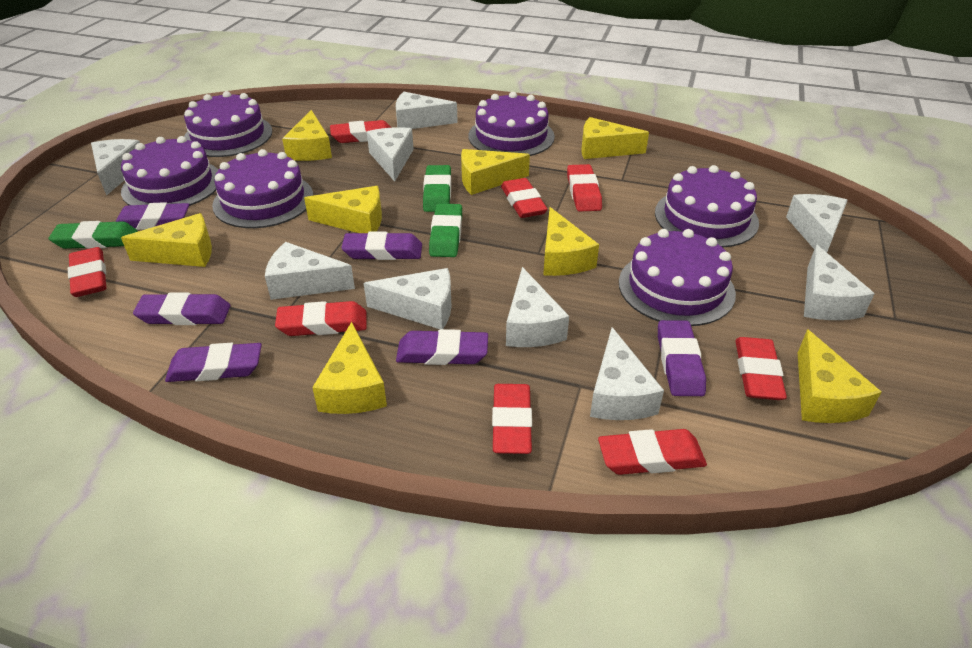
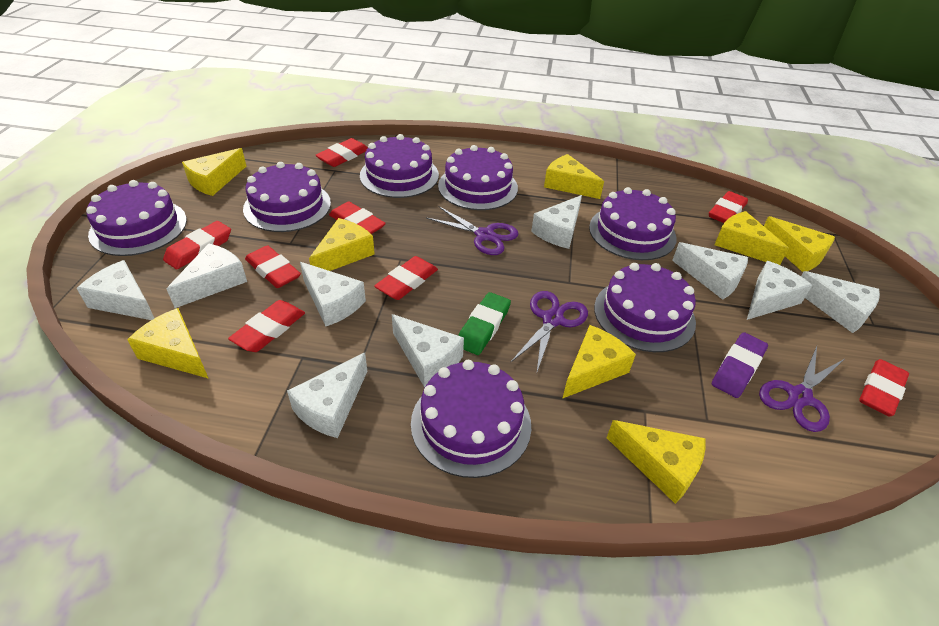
green eraser: [49,221,138,249] [423,165,451,212] [429,204,462,257] = 3 -> [458,292,511,355] = 1
purple cake: [121,136,218,206] [184,91,272,157] [212,149,313,228] [468,92,555,156] [619,229,736,326] [655,165,759,248] = 6 -> [86,180,187,256] [243,162,331,232] [360,134,439,198] [411,360,531,478] [438,145,518,210] [589,187,677,260] [594,263,696,352] = 7
purple eraser: [115,202,190,230] [133,292,230,325] [165,343,262,382] [341,232,422,260] [396,329,488,365] [658,320,706,396] = 6 -> [712,332,768,398] = 1
purple scissors: none = 0 -> [426,206,518,255] [511,291,588,372] [759,346,844,432] = 3

